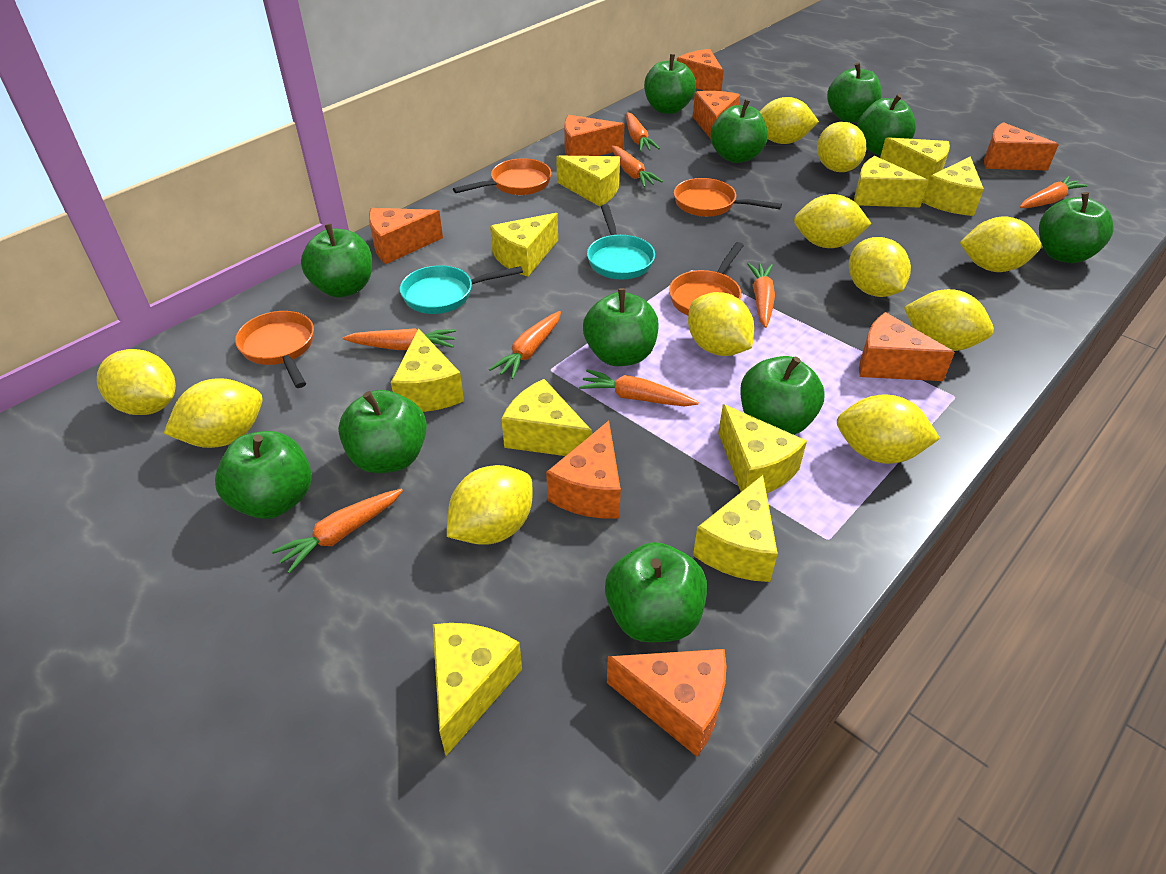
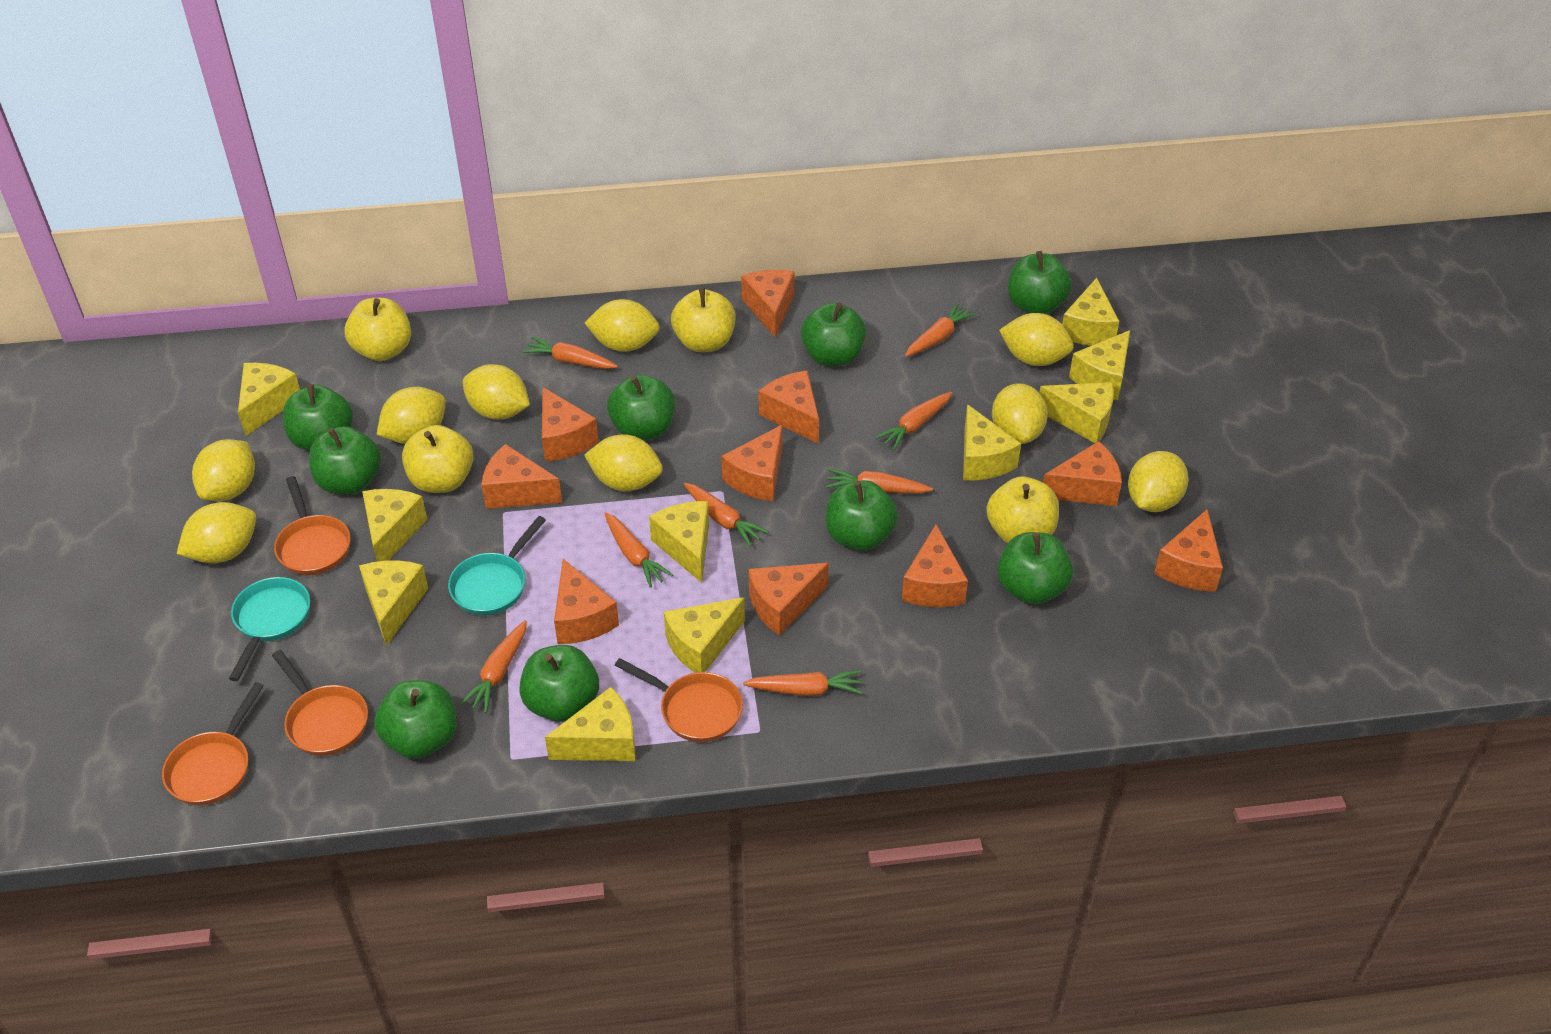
green apple: [215,431,312,519] [301,224,372,297] [338,390,427,473] [583,288,659,366] [605,542,707,642] [644,54,696,114] [710,99,768,163] [740,356,824,435] [827,62,882,122] [857,94,916,155] [1039,192,1113,263] = 11 -> [283,384,353,451] [309,426,381,494] [374,680,457,759] [519,645,599,722] [607,375,675,440] [801,303,866,366] [826,480,898,551] [997,532,1073,605] [1008,251,1072,314] = 9
orange cheese: [369,208,443,264] [546,421,621,519] [564,115,624,156] [607,649,726,757] [677,49,724,91] [693,91,740,139] [859,312,955,381] [984,122,1059,171] = 8 -> [482,444,562,509] [542,387,599,462] [554,559,619,644] [722,425,783,501] [741,270,795,338] [749,563,829,636] [759,371,819,444] [902,524,968,607] [1043,441,1122,506] [1154,509,1223,591] = 10
yellow apple: none = 0 -> [345,298,411,361] [402,425,473,493] [671,287,736,352] [986,476,1059,543] = 4
yellow lemon: [97,349,176,415] [164,378,263,448] [447,465,533,545] [688,292,754,356] [759,97,819,144] [794,194,871,248] [817,122,866,172] [837,394,940,464] [849,237,911,297] [904,289,994,351] [960,216,1041,272] = 11 -> [177,502,256,563] [192,439,255,501] [377,387,446,444] [462,364,530,419] [584,434,663,491] [585,299,660,352] [992,383,1048,444] [999,313,1074,366] [1128,451,1188,512] = 9

